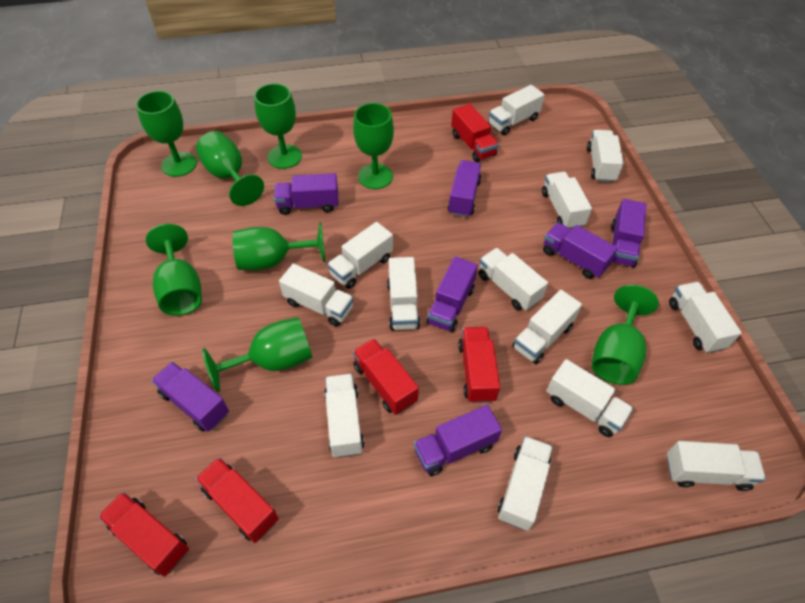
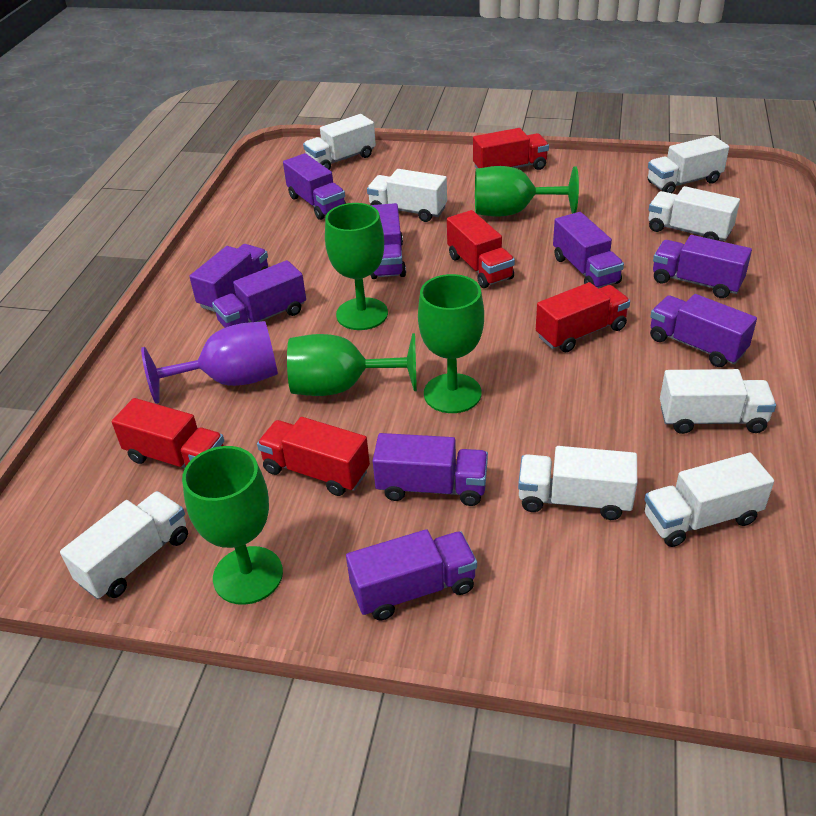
green goblet: [136,91,197,177] [146,224,202,316] [196,131,264,206] [202,317,312,392] [232,223,325,270] [254,83,302,169] [353,103,394,189] [591,285,659,385] = 8 -> [182,446,283,605] [287,333,417,396] [325,203,388,330] [418,274,484,413] [475,166,579,216] = 5
purple goblet: none = 0 -> [141,321,278,403] = 1
purple truck: [151,362,229,432] [274,173,339,215] [414,405,502,476] [426,256,478,332] [448,160,481,217] [543,222,618,279] [611,199,646,268] = 7 -> [189,244,268,312] [212,260,306,328] [283,153,346,220] [346,529,477,620] [370,203,406,279] [373,433,488,506] [553,212,624,288] [650,294,757,367] [653,235,752,298] = 9
white truck: [279,264,354,327] [324,374,364,458] [327,222,393,289] [387,257,420,330] [478,248,548,311] [488,85,545,135] [498,436,553,531] [512,290,582,364] [542,172,592,229] [547,359,633,437] [587,130,624,183] [666,441,766,491] [669,282,742,353] = 13 -> [60,491,188,600] [303,114,376,170] [367,169,447,222] [518,446,637,520] [644,453,774,547] [648,135,729,193] [649,186,740,241] [660,369,776,434] = 8

